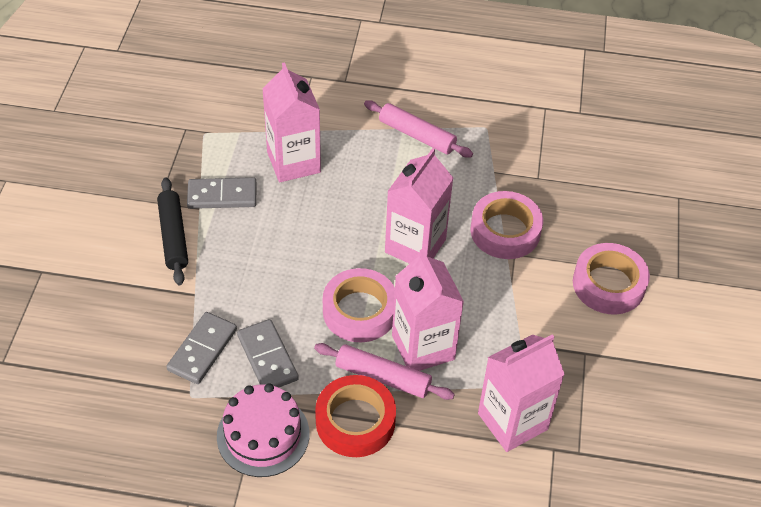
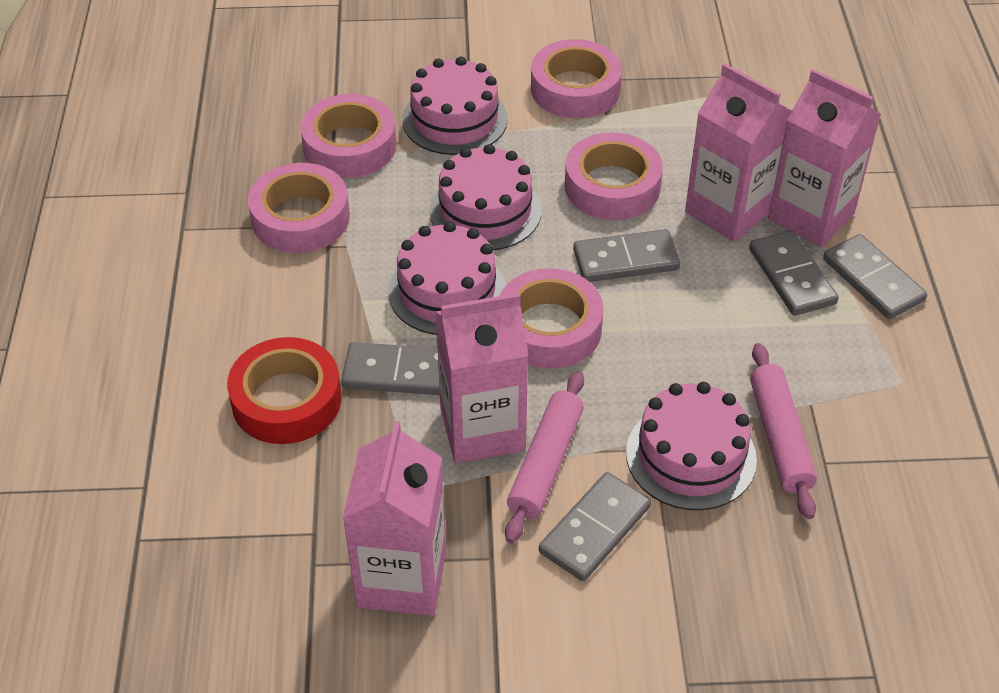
black rolling pin: [157,177,188,285] = 1 -> none = 0
grey domino: [166,312,237,384] [187,177,256,209] [237,319,299,387] = 3 -> [341,342,440,395] [539,472,651,581] [573,229,680,282] [749,230,839,316] [823,234,927,319] = 5
pink cake: [217,383,309,477] = 1 -> [388,222,506,335] [402,56,508,155] [430,144,542,250] [626,382,757,510] = 4
pink tape: [323,268,395,343] [470,191,543,259] [573,243,650,314] = 3 -> [248,163,350,253] [300,94,397,178] [500,268,604,369] [531,39,622,118] [565,133,663,220] = 5

